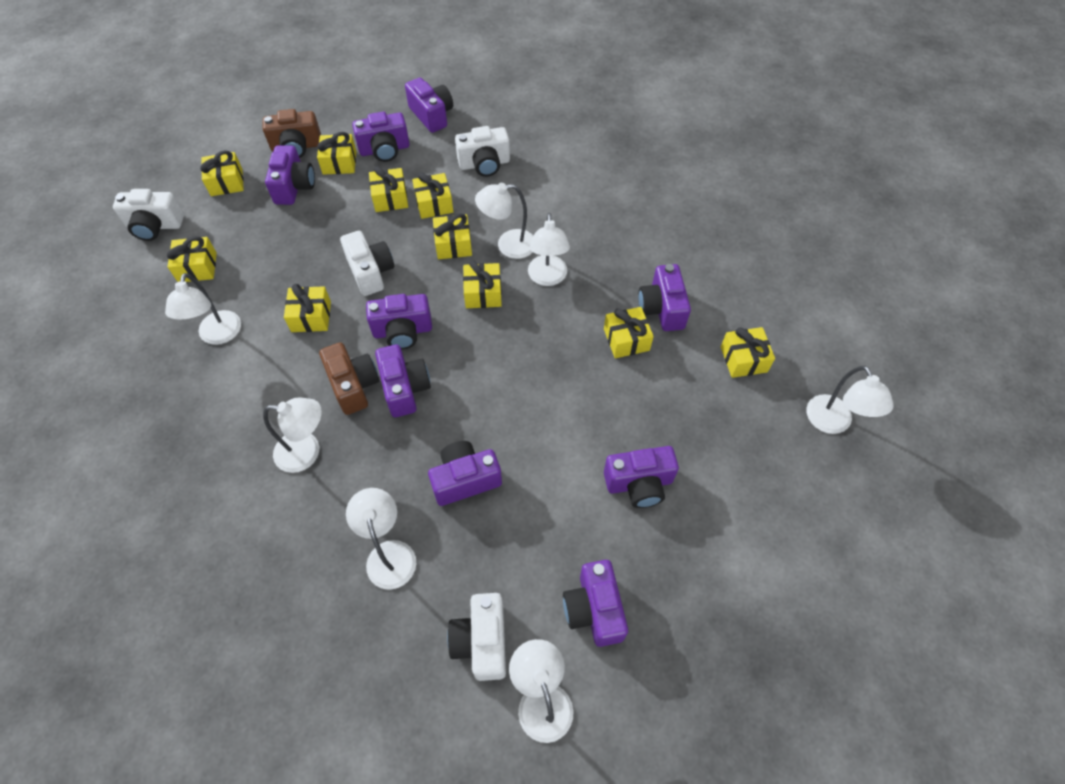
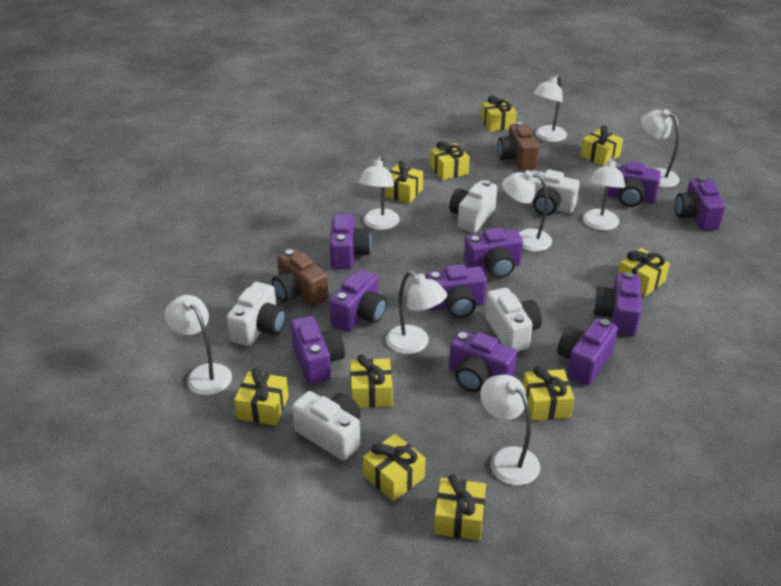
purple camera: [265,145,315,205] [352,112,410,162] [366,294,432,349] [375,344,431,417] [405,78,453,133] [428,441,502,506] [563,560,628,647] [604,446,679,508] [638,264,691,331] = 9 -> [290,316,345,385] [329,269,387,331] [330,214,371,269] [426,264,487,318] [449,330,517,392] [464,227,523,278] [557,318,618,386] [594,272,641,336] [607,161,661,207] [675,176,726,230] = 10
white camera: [113,189,184,241] [340,231,394,296] [447,593,506,681] [455,126,510,177] = 4 -> [227,282,286,346] [292,391,361,461] [449,180,497,233] [485,288,542,352] [526,169,580,216] = 5
white lamp: [165,273,241,345] [263,397,322,473] [346,488,416,590] [475,183,533,259] [509,639,573,743] [528,213,570,286] [806,366,894,434] = 7 -> [165,295,232,395] [359,156,400,230] [386,271,447,354] [480,375,540,485] [502,170,552,252] [533,75,567,142] [583,156,625,230] [641,109,680,188] = 8

